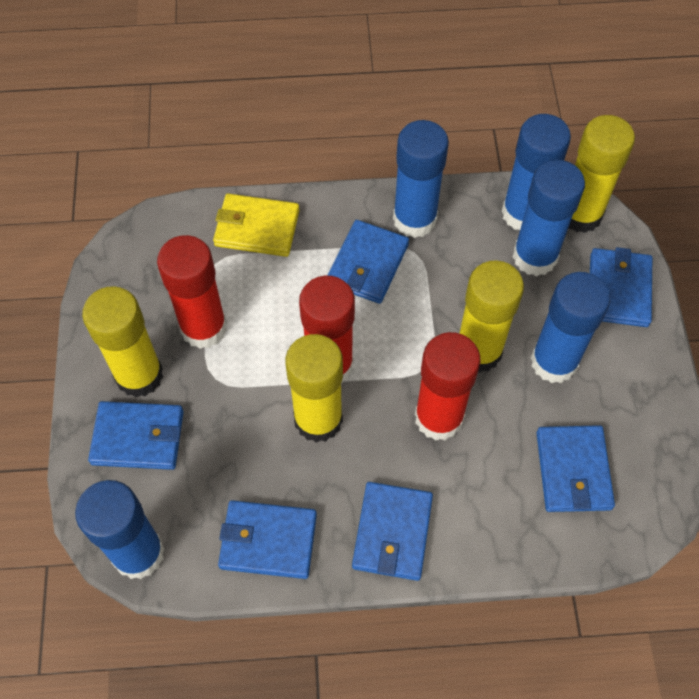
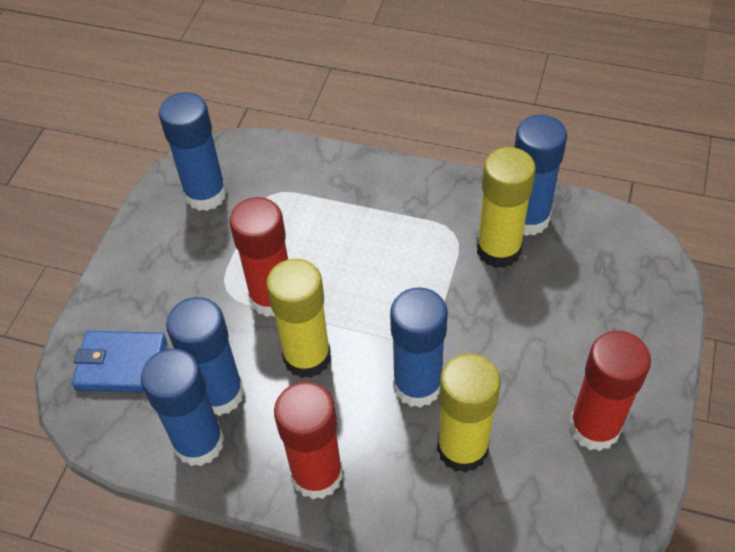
blue wallet: [88,401,184,470] [218,500,317,579] [327,220,409,304] [352,482,433,581] [536,425,615,512] [590,247,652,327] = 6 -> [72,331,167,393] = 1
yellow glue stick: [82,286,163,397] [285,334,343,443] [459,260,524,373] [568,115,635,233] = 4 -> [266,259,331,378] [437,354,501,473] [477,147,536,268] = 3
yellow wallet: [213,193,300,257] = 1 -> none = 0

